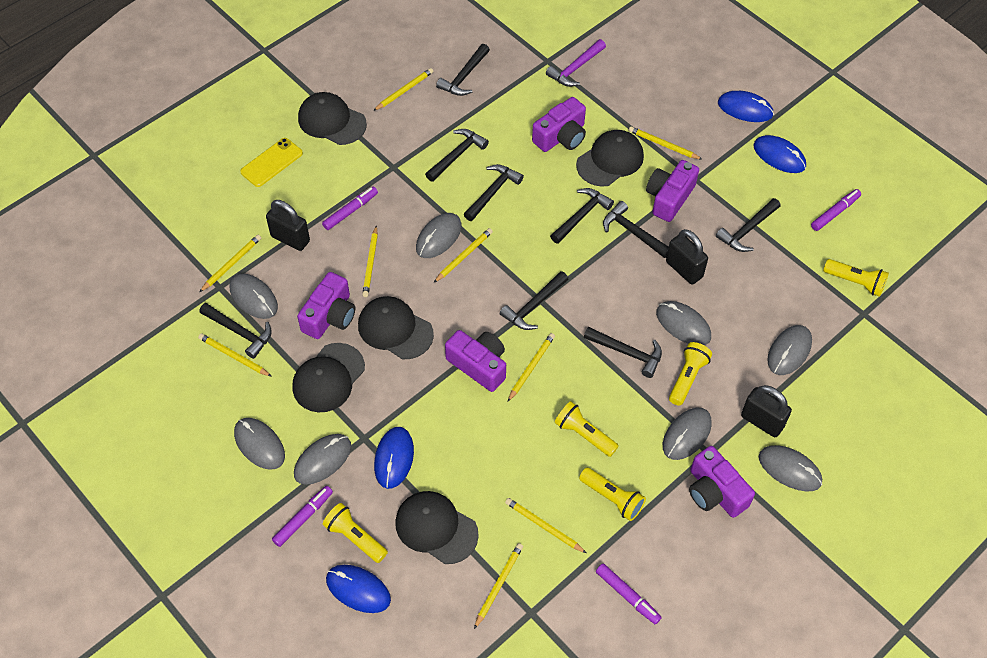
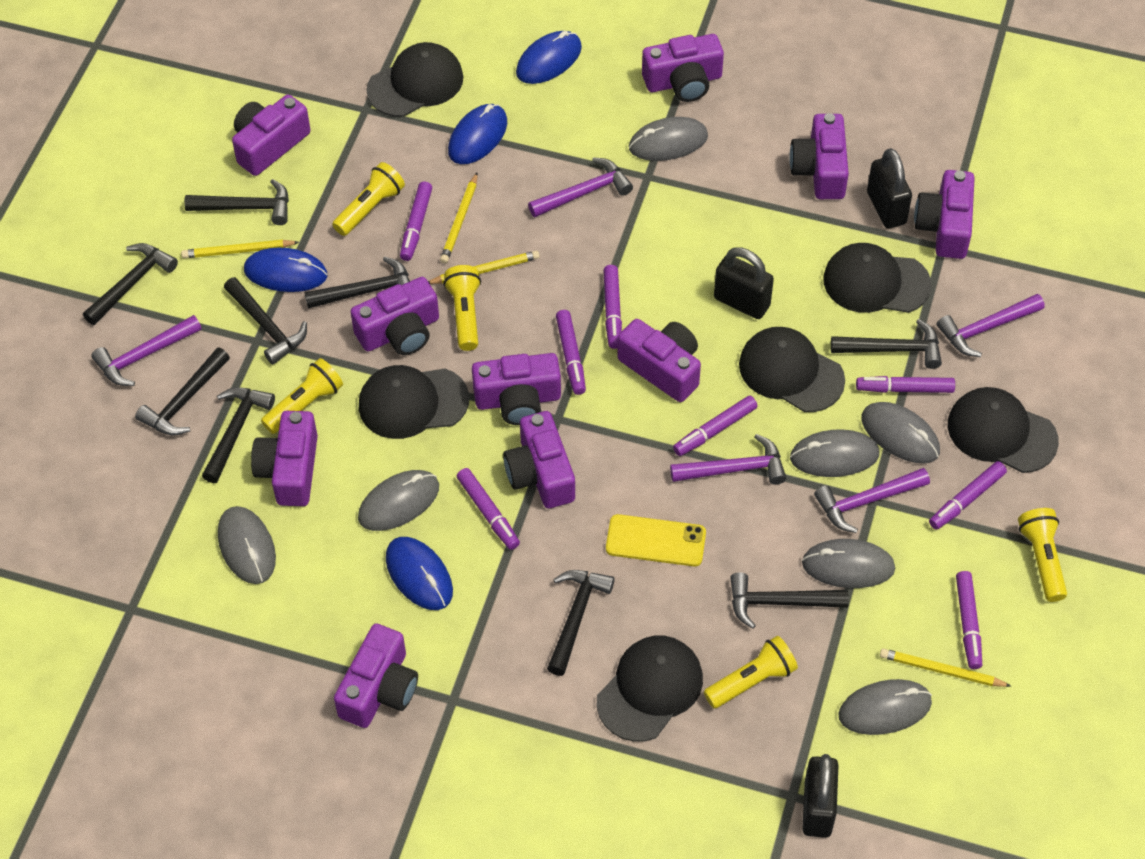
black cap: [293,343,365,412] [298,92,367,145] [358,296,434,359] [395,491,479,564] [576,130,644,187] = 5 -> [359,365,469,439] [366,42,463,117] [597,636,703,742] [739,327,845,412] [823,243,932,313] [948,387,1059,473] = 6
grey mouse: [230,274,278,319] [234,418,285,470] [294,434,351,485] [416,213,462,258] [656,301,711,345] [663,408,712,460] [759,445,822,492] [767,325,812,375] = 8 -> [218,506,276,584] [358,470,439,531] [629,117,708,161] [790,429,879,477] [802,539,895,588] [838,679,932,735] [861,402,940,463] = 7
purple camera: [297,272,355,339] [445,330,506,392] [532,97,586,152] [646,160,699,222] [689,446,755,518] = 5 -> [232,95,310,176] [251,411,318,506] [334,624,418,728] [351,277,439,355] [472,353,561,425] [503,411,575,508] [617,319,701,402] [642,34,724,102] [789,113,849,199] [914,170,975,259] = 10
purple hammer: [546,39,606,87] = 1 -> [91,315,202,386] [528,157,633,217] [670,434,787,485] [814,468,930,533] [937,294,1045,357] = 5
purple marker: [272,486,333,547] [322,187,378,230] [596,563,662,624] [811,189,861,231] = 4 -> [400,182,432,261] [457,468,520,550] [556,310,586,395] [603,265,622,349] [673,396,757,456] [856,376,955,393] [929,461,1007,530] [956,571,982,669] = 8
yellow pencil: [198,333,272,377] [200,235,261,292] [362,226,378,297] [373,68,433,111] [434,228,493,283] [474,543,523,629] [505,498,586,553] [508,333,555,401] [629,126,703,160] = 9 -> [181,240,299,258] [428,251,540,284] [440,173,478,264] [880,648,1011,687] = 4

